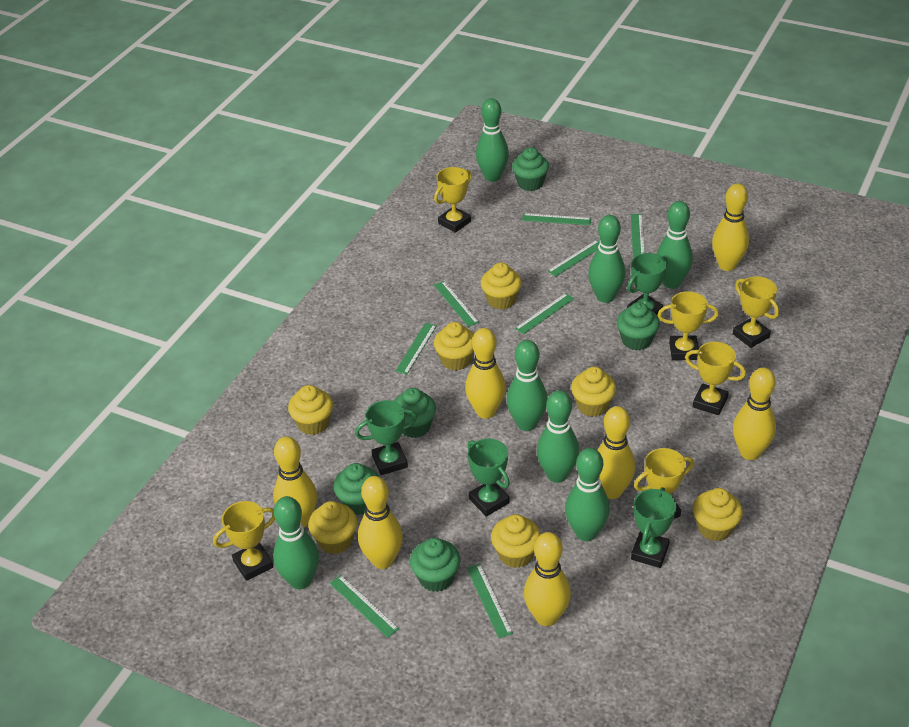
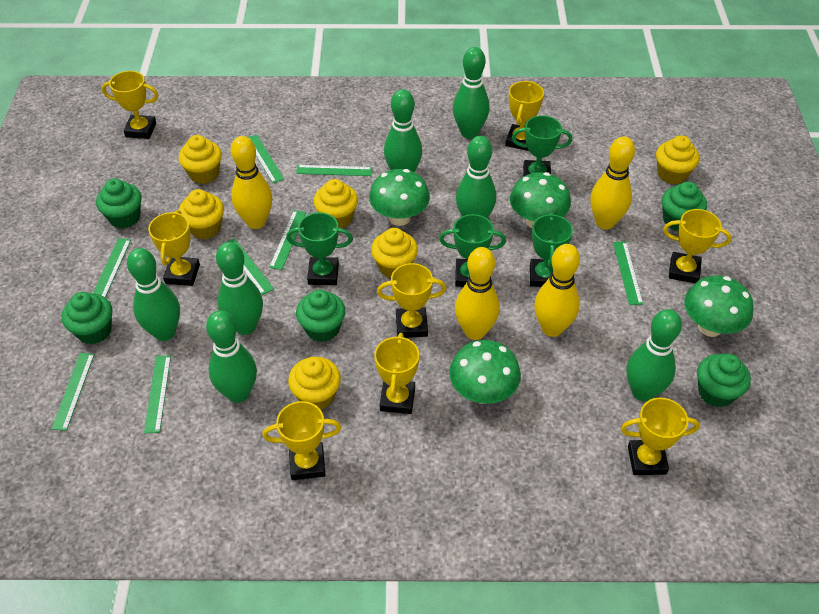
green mushroom: none = 0 -> [369,169,430,226] [449,340,521,404] [510,172,571,228] [684,276,754,337] = 4
yellow bowling pin: [273,436,317,528] [358,476,403,569] [465,328,506,419] [524,532,571,626] [597,406,635,499] [712,183,749,271] [733,367,776,460] = 7 -> [230,136,272,229] [455,247,499,340] [534,244,580,337] [590,137,635,230] = 4
yellow cupcake: [288,385,333,435] [308,501,357,554] [434,322,474,371] [481,262,522,309] [491,514,541,568] [571,367,616,417] [693,488,743,541] = 7 -> [179,135,222,184] [179,189,224,239] [288,357,341,410] [313,179,358,228] [371,228,418,278] [656,135,699,184] = 6
yellow trophy: [213,501,275,581] [434,167,472,233] [634,448,694,519] [658,291,719,360] [685,342,746,415] [733,276,779,348] = 6 -> [102,71,158,139] [148,210,200,286] [262,401,341,480] [374,333,419,414] [377,263,447,338] [505,81,544,151] [621,398,700,475] [663,209,731,283] = 8

